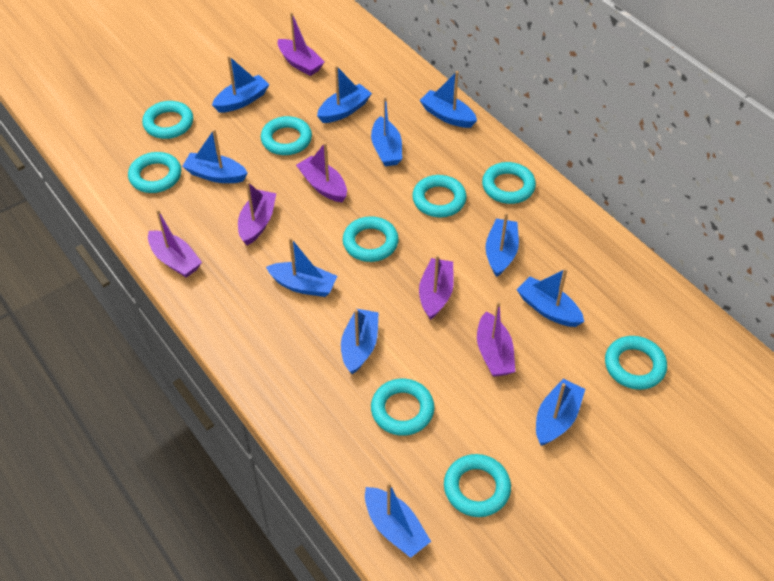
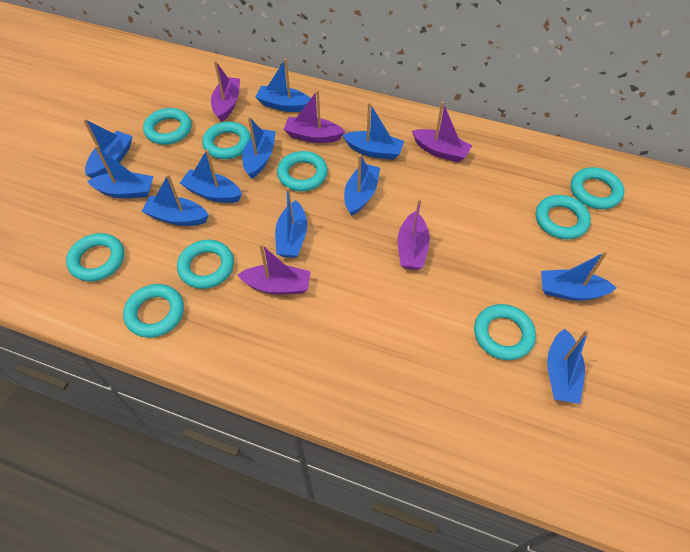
purple boat: [148,209,202,278] [238,182,276,246] [278,12,324,76] [296,143,347,202] [419,255,454,320] [477,301,515,377] = 6 -> [211,61,240,122] [238,244,311,295] [284,90,345,143] [398,199,430,270] [412,102,472,162] = 5

